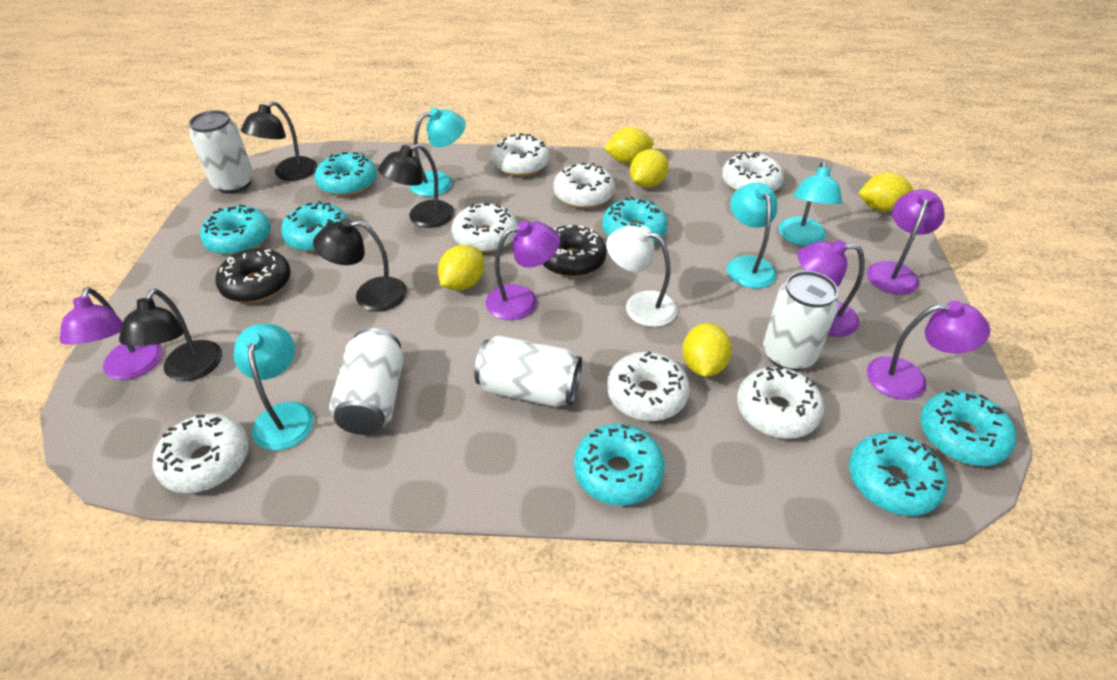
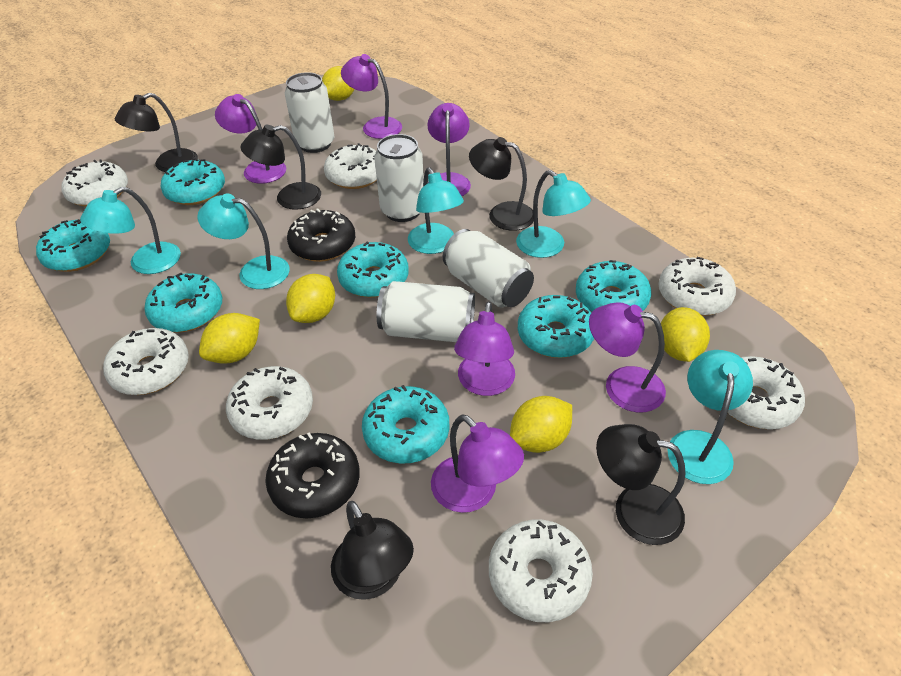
black lamp: [119,289,222,382] [241,101,317,181] [313,218,407,311] [378,144,454,228] = 4 -> [115,93,198,172] [241,125,321,210] [331,501,414,600] [469,137,534,231] [596,424,686,545] = 5
purple lamp: [59,287,162,380] [486,221,560,320] [797,239,865,337] [867,189,945,295] [867,301,990,400] = 5 -> [215,94,286,184] [341,54,402,139] [427,103,471,196] [431,414,524,513] [454,301,515,396] [589,302,666,413] = 6
turquoise lamp: [234,324,314,450] [409,108,466,197] [727,183,777,288] [779,161,842,246] = 4 -> [80,187,181,274] [197,193,290,289] [408,167,464,254] [516,170,591,258] [667,350,753,484] = 5
white lamp: [606,225,678,327] = 1 -> none = 0

